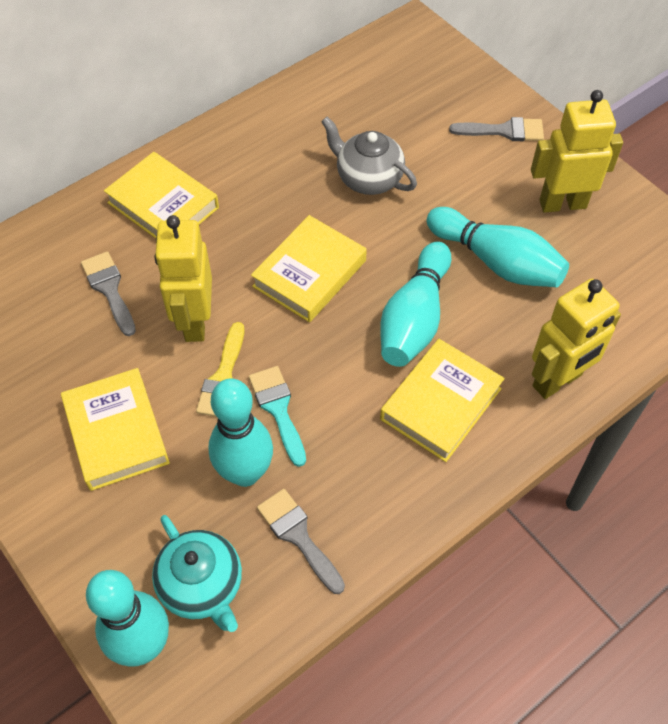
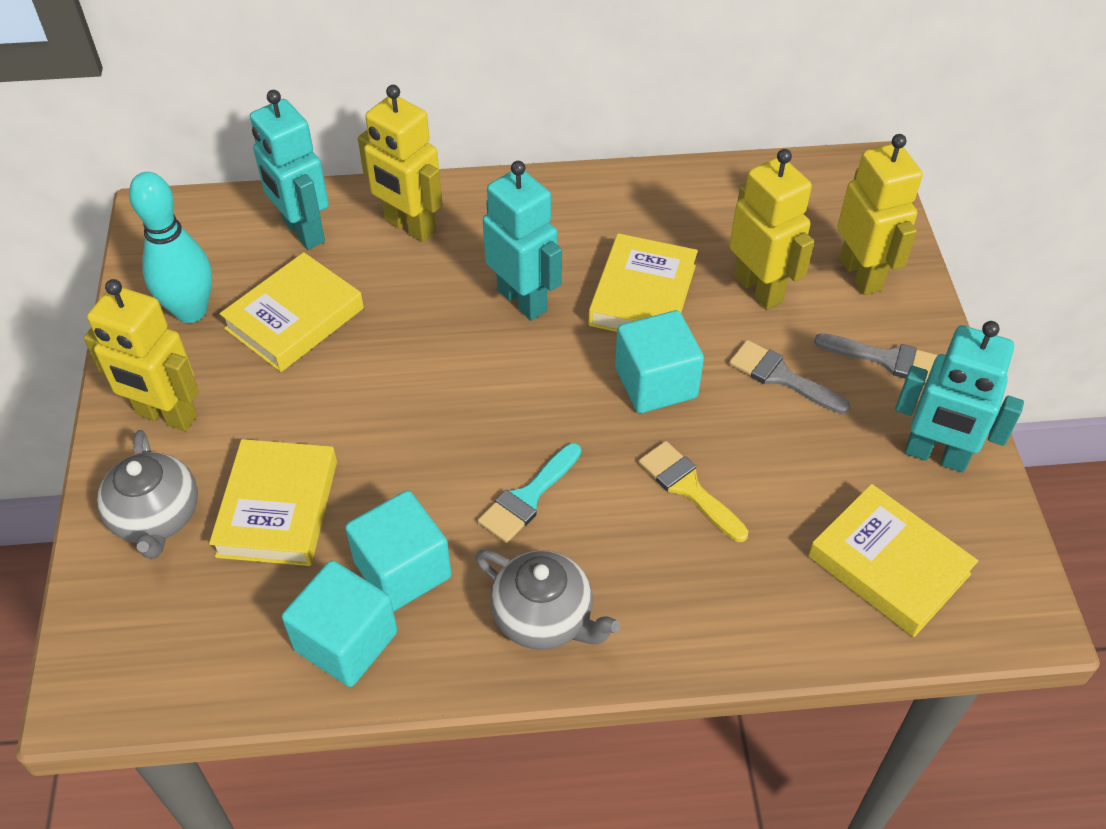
grey brush: [81,252,136,336] [257,489,345,594] [449,117,544,141] = 3 -> [729,340,850,414] [814,333,938,383] = 2
grey teapot: [321,117,417,195] = 1 -> [97,430,198,559] [476,550,620,650] = 2
turquoise bowling pin: [86,570,169,667] [208,379,273,487] [380,241,451,367] [426,207,569,287] = 4 -> [129,172,212,323] = 1
turquoise cube: none = 0 -> [282,560,398,687] [345,490,452,611] [615,310,704,413] = 3
turquoise robot: none = 0 -> [250,90,329,250] [483,161,562,320] [895,321,1024,473] = 3
turquoise teapot: [152,515,242,632] = 1 -> none = 0
yellow robot: [154,215,212,342] [531,90,623,213] [532,279,621,399] = 3 -> [84,279,199,431] [358,85,443,242] [729,149,814,309] [837,134,923,295] = 4

